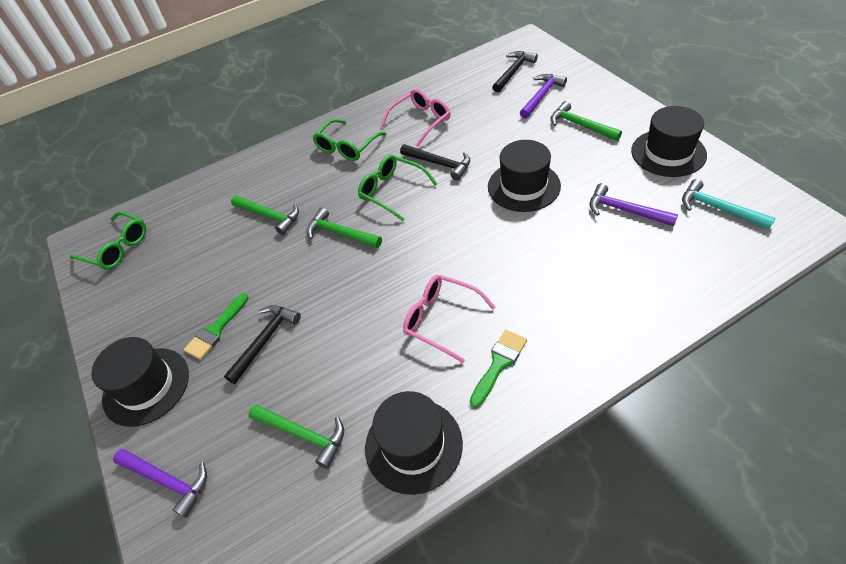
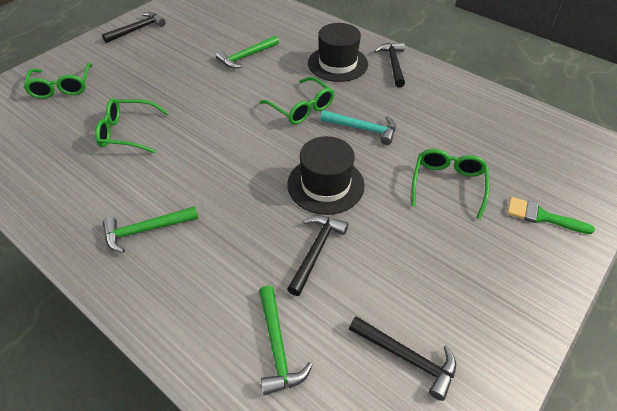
black hammer: [224,305,301,384] [400,144,470,181] [493,51,538,92] = 3 -> [102,12,166,43] [287,215,348,296] [349,316,456,401] [374,42,405,88] = 4
black hat: [91,337,189,427] [365,391,463,495] [488,140,561,212] [631,106,707,177] = 4 -> [287,136,365,215] [308,23,368,82] = 2
green brush: [184,293,249,360] [470,330,527,408] = 2 -> [507,197,595,234] = 1
green glasses: [70,211,146,270] [312,119,386,161] [358,155,437,221] = 3 -> [24,63,93,99] [95,98,169,153] [259,77,334,125] [411,149,489,219] = 4
green hammer: [231,195,299,235] [248,404,344,469] [306,208,382,248] [550,101,622,141] = 4 -> [103,206,198,253] [216,35,279,68] [259,285,313,395] = 3
pink glasses: [381,89,450,147] [403,275,496,363] = 2 -> none = 0
purple hammer: [113,449,207,518] [520,74,567,119] [590,183,678,226] = 3 -> none = 0

